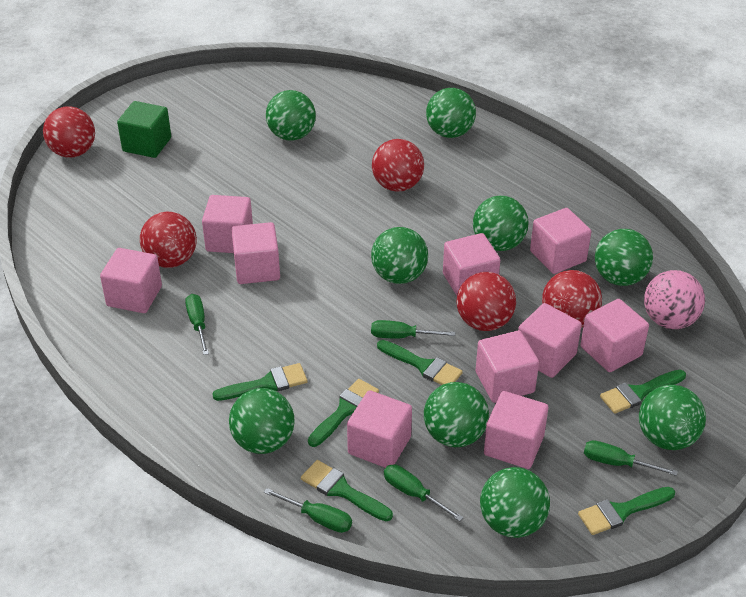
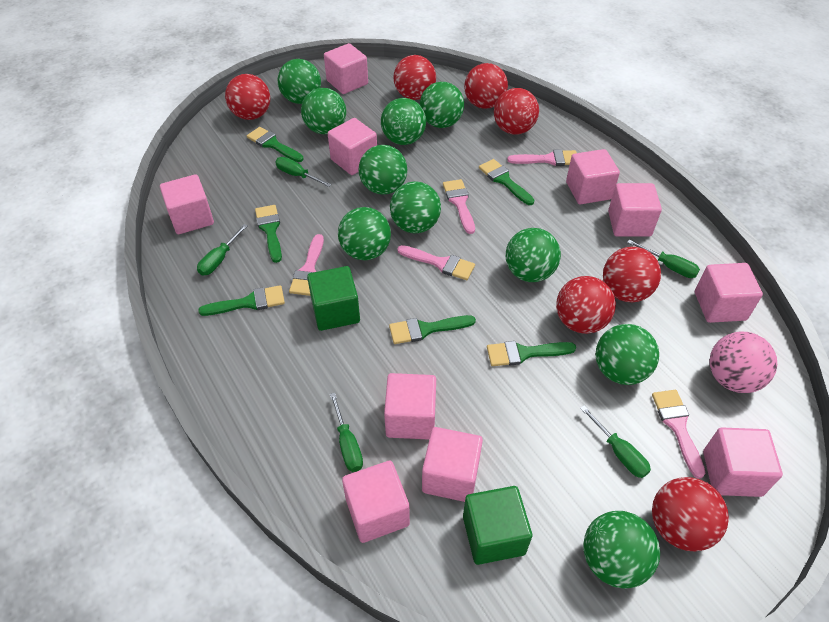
green ball: [229,388,295,454] [266,90,316,141] [371,227,428,284] [424,382,489,447] [426,88,476,138] [473,196,529,251] [480,467,550,538] [595,229,653,286] [639,385,706,450] = 9 -> [278,59,321,104] [301,88,346,134] [338,207,391,260] [359,145,407,195] [381,98,426,145] [390,181,441,233] [420,82,464,128] [506,228,561,282] [583,511,660,589] [596,324,659,385] = 10
green cube: [117,101,171,158] = 1 -> [307,266,360,331] [463,486,532,565] = 2
pink brush: none = 0 -> [289,234,324,296] [397,245,475,280] [443,179,475,234] [507,149,577,166] [652,390,706,479] = 5
red ball: [43,106,95,158] [140,212,197,268] [372,139,424,192] [456,272,516,331] [542,270,602,328] = 5 -> [225,74,270,120] [393,55,436,100] [464,63,508,109] [494,88,539,134] [556,276,616,334] [603,247,661,302] [652,477,729,551] = 7

